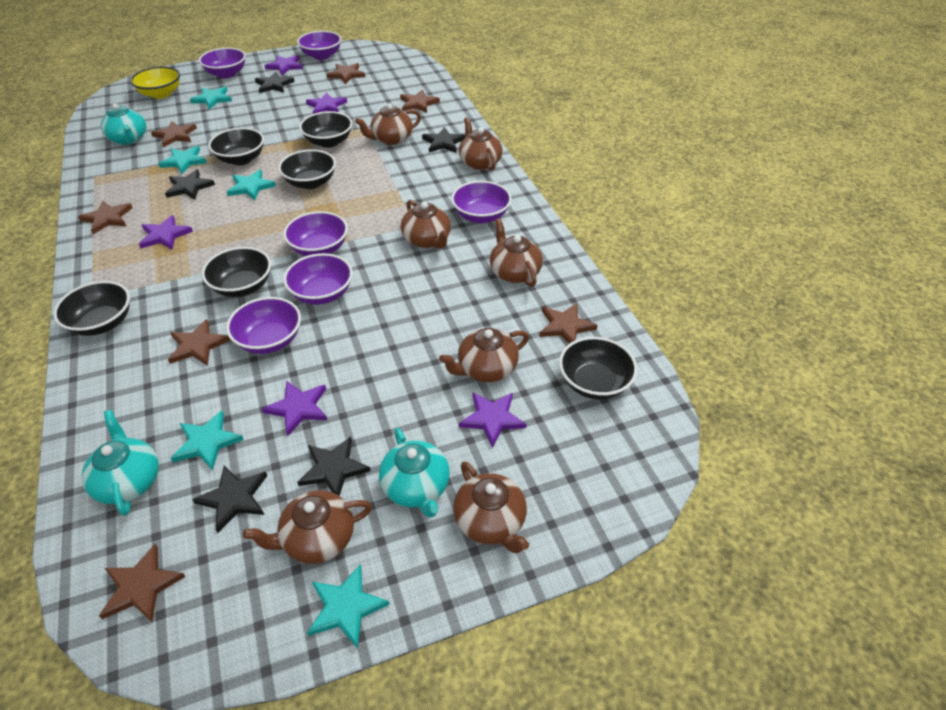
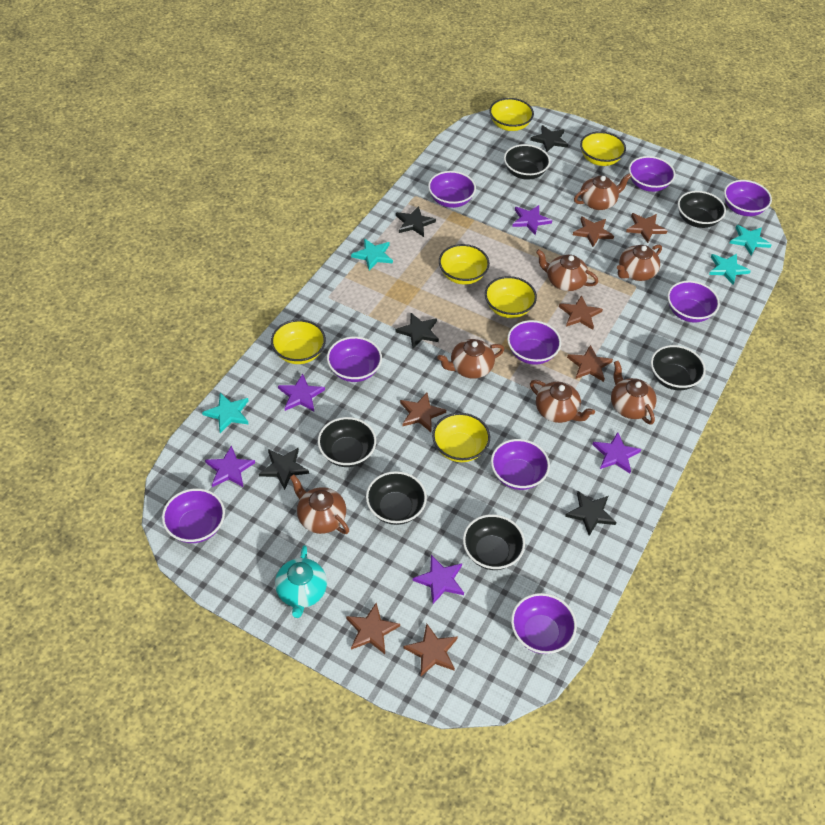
purple bowl: [199,48,246,78] [226,297,301,354] [283,211,348,256] [283,253,353,305] [297,31,341,60] [451,181,512,223] = 6 -> [162,488,225,543] [327,337,382,382] [428,171,476,208] [491,439,550,490] [507,320,561,365] [511,593,577,654] [629,156,675,192] [667,281,720,323] [724,180,772,216] = 9
turquoise star: [158,146,207,174] [171,410,244,470] [190,86,232,109] [227,169,276,200] [307,564,390,649] = 5 -> [202,393,249,433] [351,238,393,271] [709,254,751,285] [730,225,772,255] = 4
turquoise teapot: [81,410,159,516] [100,103,146,145] [379,428,450,518] = 3 -> [275,545,327,618] = 1
yellow bowl: [130,66,180,99] = 1 -> [271,320,326,364] [432,413,490,462] [439,244,490,284] [485,276,537,318] [489,98,534,131] [580,131,626,166] = 6

